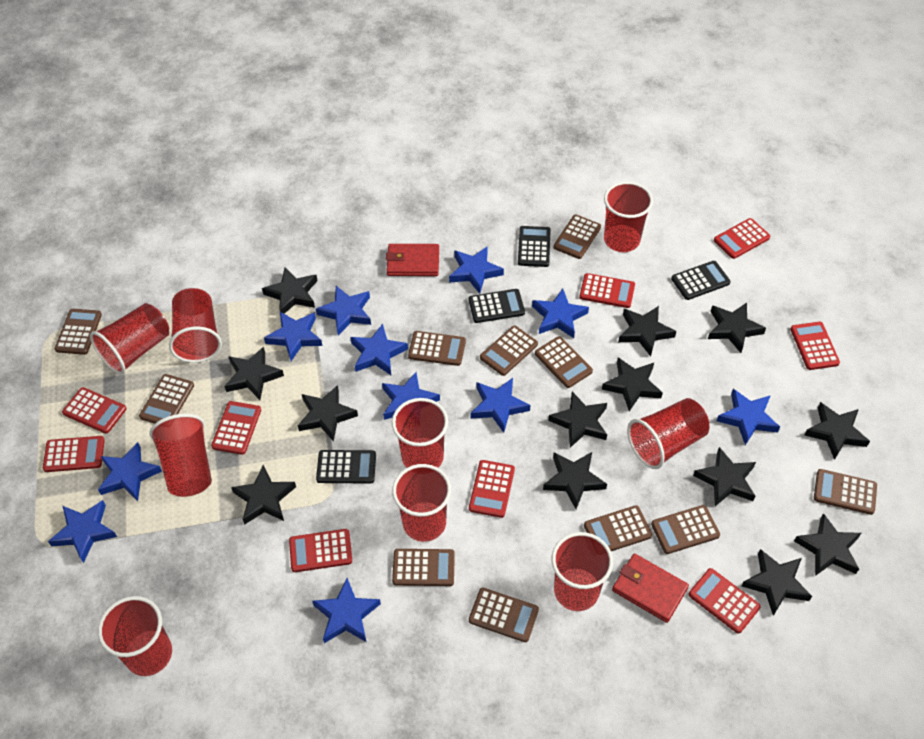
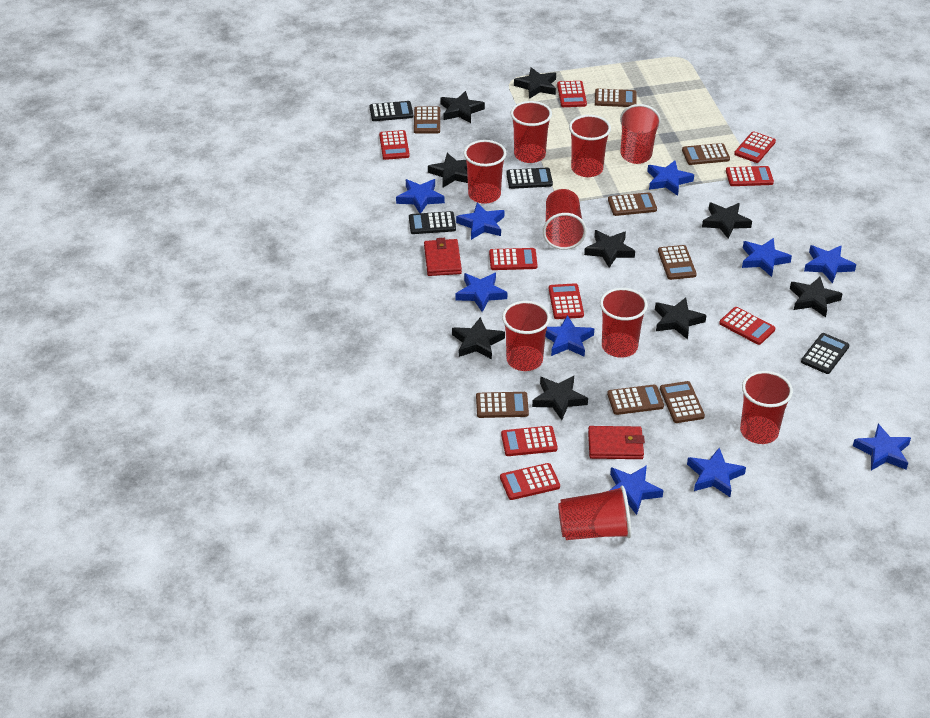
black star: [224,347,284,400] [231,465,296,525] [262,267,317,314] [298,385,358,442] [543,452,607,509] [549,392,607,448] [602,357,663,411] [618,306,677,357] [693,447,756,506] [708,303,766,353] [742,549,812,616] [794,513,861,576] [804,402,870,460] = 13 -> [428,153,468,187] [441,91,485,123] [452,317,505,359] [514,67,556,99] [532,376,588,420] [584,230,635,268] [655,297,707,339] [702,203,752,239] [790,277,843,317] = 9
blue star: [48,500,117,563] [98,442,162,501] [264,312,322,361] [312,578,381,643] [316,286,371,335] [350,324,408,375] [382,372,440,420] [449,246,504,294] [471,378,530,433] [532,288,589,338] [717,389,780,445] = 11 -> [396,179,445,213] [455,273,507,312] [456,203,504,240] [545,315,594,357] [609,465,663,515] [647,160,694,196] [687,448,746,497] [742,238,792,277] [804,245,856,284] [853,424,911,470] = 10
brown calculator: [55,309,102,355] [139,374,194,424] [392,549,455,586] [408,331,466,366] [469,588,539,642] [480,326,538,376] [535,336,593,388] [553,215,601,259] [584,505,652,551] [651,505,720,554] [814,469,877,515] = 11 -> [414,106,440,134] [476,392,529,418] [595,89,637,107] [607,384,664,415] [608,192,657,216] [658,245,697,280] [660,381,705,423] [682,143,730,165] = 8

